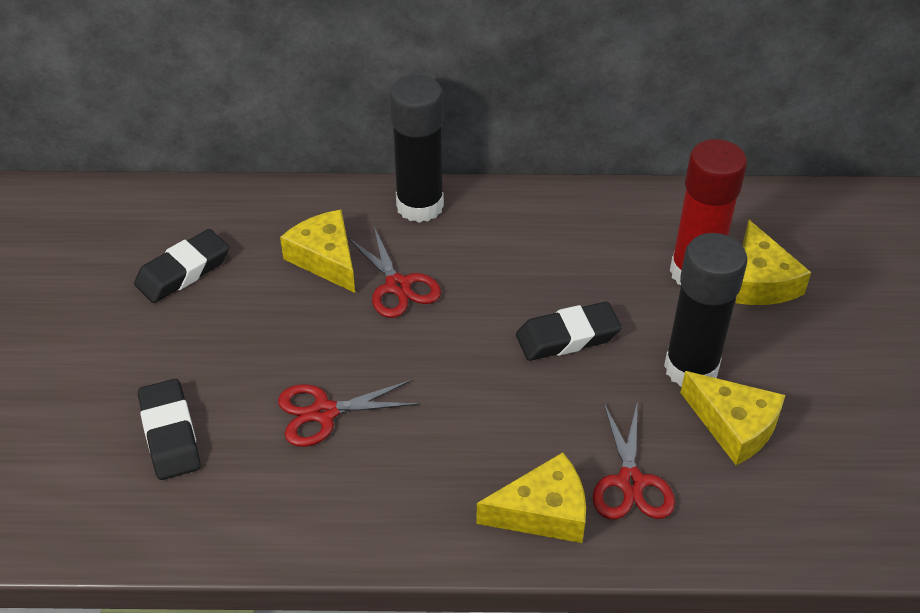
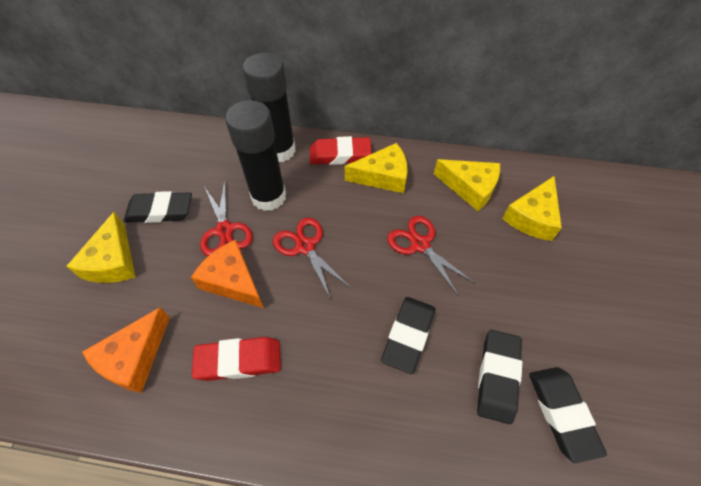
black eraser: [134,229,229,303] [138,379,201,480] [516,302,622,361] = 3 -> [124,191,192,223] [381,297,435,374] [477,330,522,424] [529,367,607,463] = 4
orange cheese: none = 0 -> [82,307,170,393] [191,240,264,308] = 2
red eraser: none = 0 -> [192,337,281,381] [310,136,372,165] = 2
red glue stick: [670,139,747,285] = 1 -> none = 0

